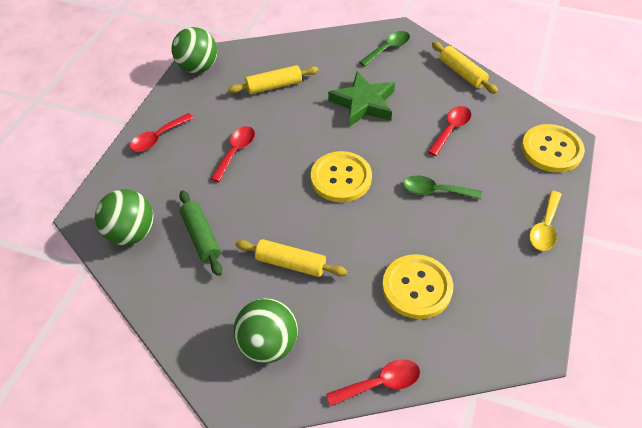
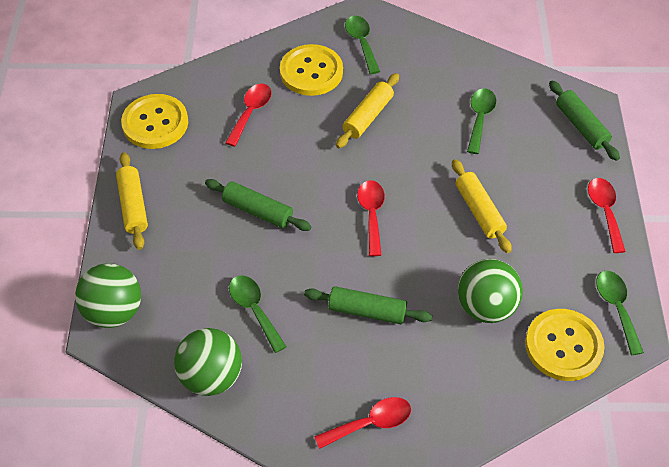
green rolling pin: [179,190,222,276] = 1 -> [205,179,311,231] [304,286,432,324] [549,80,620,161] = 3
green spoon: [359,31,410,66] [403,175,482,199] = 2 -> [229,275,287,353] [345,16,380,74] [467,89,496,154] [596,271,644,355] = 4
green star: [328,72,395,127] = 1 -> none = 0
yellow spoon: [529,191,562,251] = 1 -> none = 0

